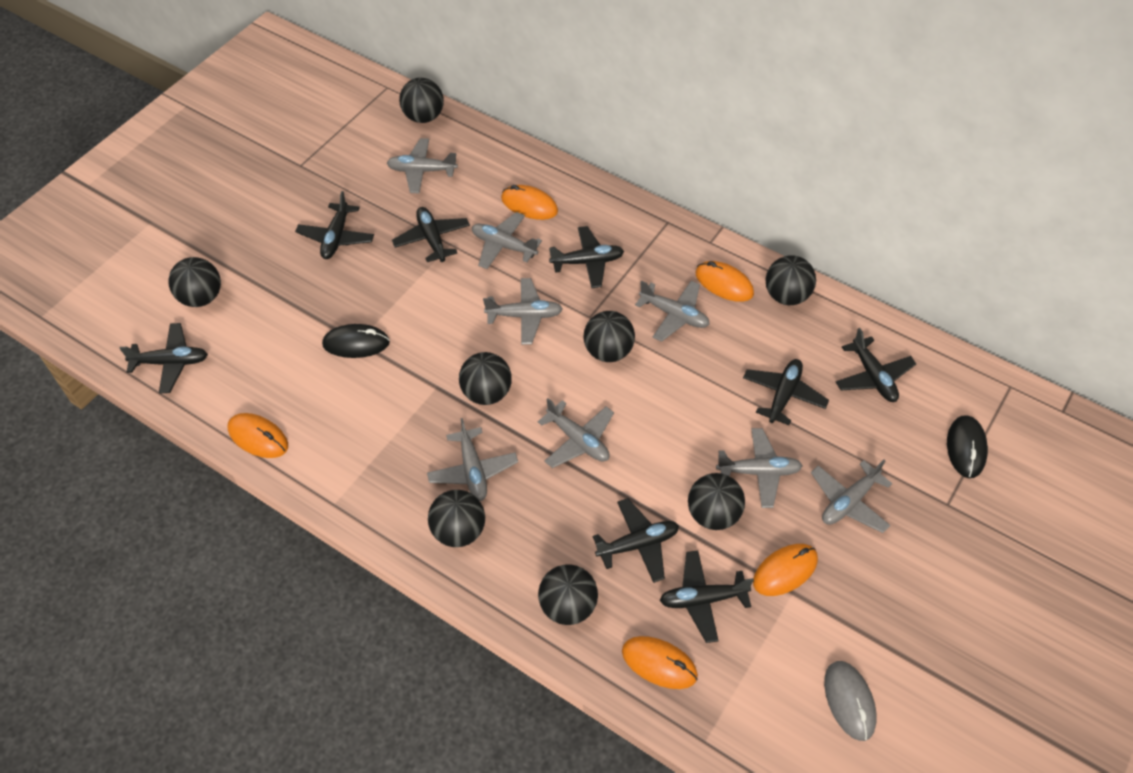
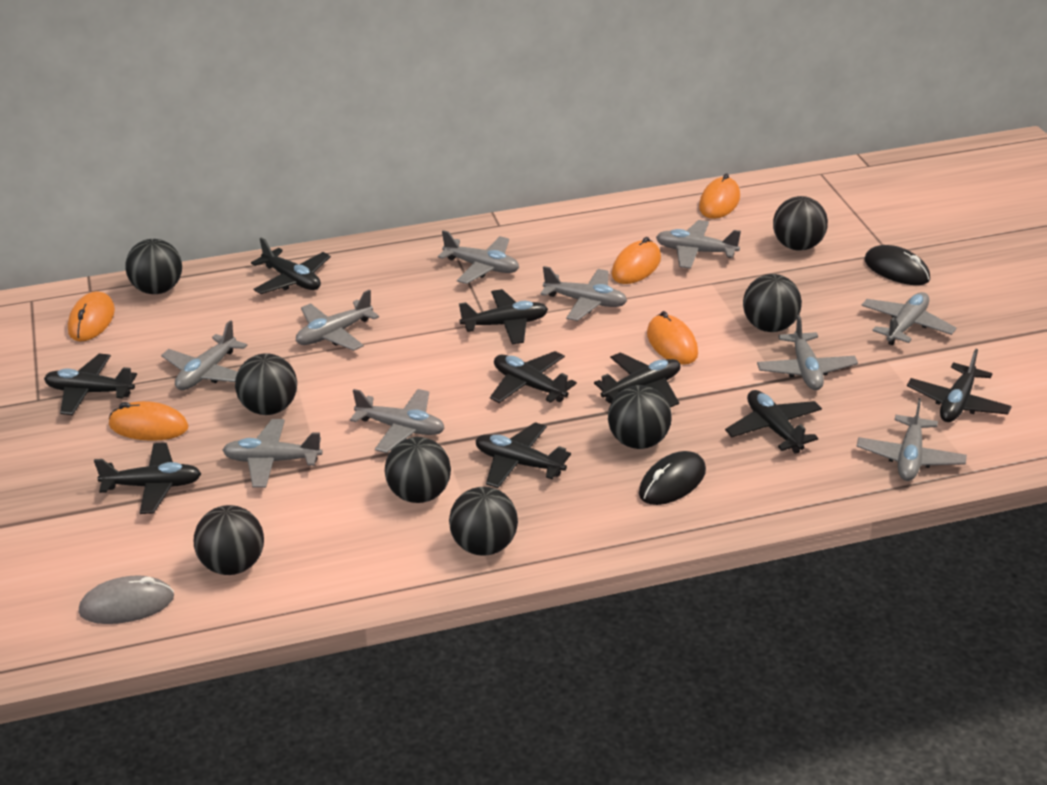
black plane: [119,323,208,394] [295,191,374,259] [392,207,470,262] [549,226,624,288] [593,498,679,583] [660,551,754,643] [743,359,829,425] [836,328,916,402] = 8 -> [44,354,137,415] [94,443,201,514] [251,237,331,294] [459,289,548,344] [475,422,571,488] [490,351,577,403] [594,352,681,407] [725,390,822,454] [907,349,1012,422] = 9
grey plane: [387,138,458,194] [427,418,518,501] [472,212,542,269] [483,278,563,345] [538,398,614,468] [635,281,710,342] [716,428,802,508] [811,460,892,533] = 8 -> [161,320,247,390] [222,419,322,488] [296,289,379,351] [350,389,445,453] [438,230,519,284] [540,266,627,321] [656,220,741,269] [757,315,858,390] [856,398,967,481] [861,292,956,345] = 10

